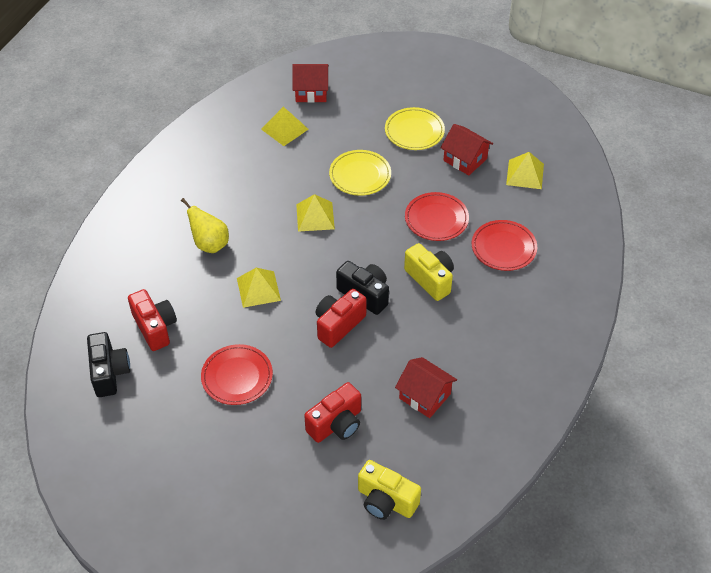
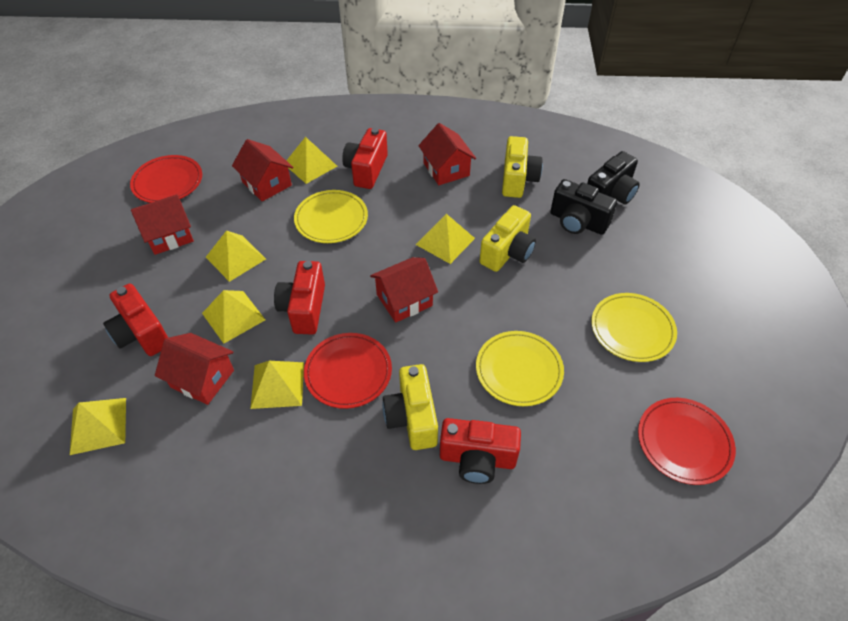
red camera: [128,289,177,351] [304,382,361,443] [316,289,367,348] = 3 -> [103,284,168,356] [274,261,325,334] [342,128,388,189] [440,418,521,484] = 4
red house: [292,64,329,103] [395,357,457,418] [440,124,493,176] = 3 -> [131,194,194,255] [155,333,234,405] [232,139,293,202] [370,257,438,323] [418,123,476,185] = 5
yellow camera: [358,460,421,520] [404,243,454,301] = 2 -> [382,364,438,450] [479,205,536,272] [502,136,543,198] = 3
yellow pear: [181,198,229,253] = 1 -> none = 0
yellow plate: [329,150,391,196] [385,107,445,150] = 2 -> [294,190,368,243] [476,331,564,406] [591,293,677,362] = 3
yellow pyramid: [237,268,281,308] [261,106,309,146] [296,194,335,232] [506,152,544,189] = 4 -> [70,398,126,455] [202,290,265,344] [206,231,266,282] [250,361,304,409] [286,137,337,184] [416,214,475,264] = 6

